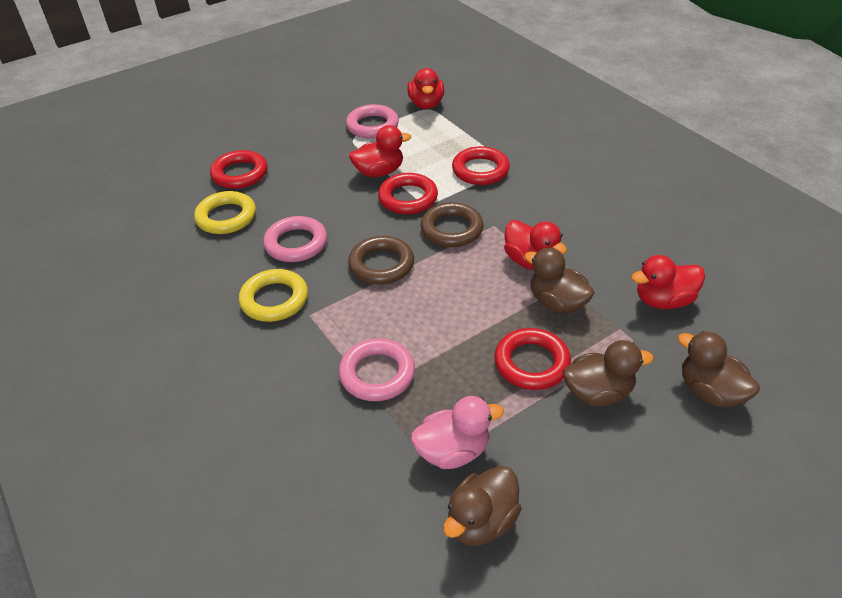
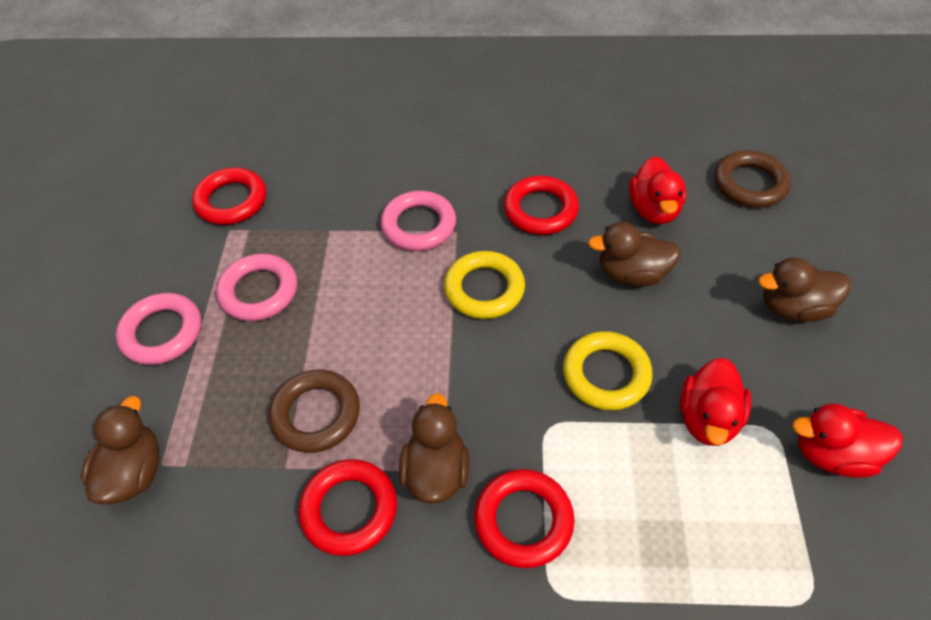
pink duck: [411,396,504,469] = 1 -> none = 0
red duck: [349,125,411,177] [407,68,444,109] [504,220,567,270] [631,255,705,309] = 4 -> [629,156,686,224] [680,358,751,446] [792,404,903,478] = 3

